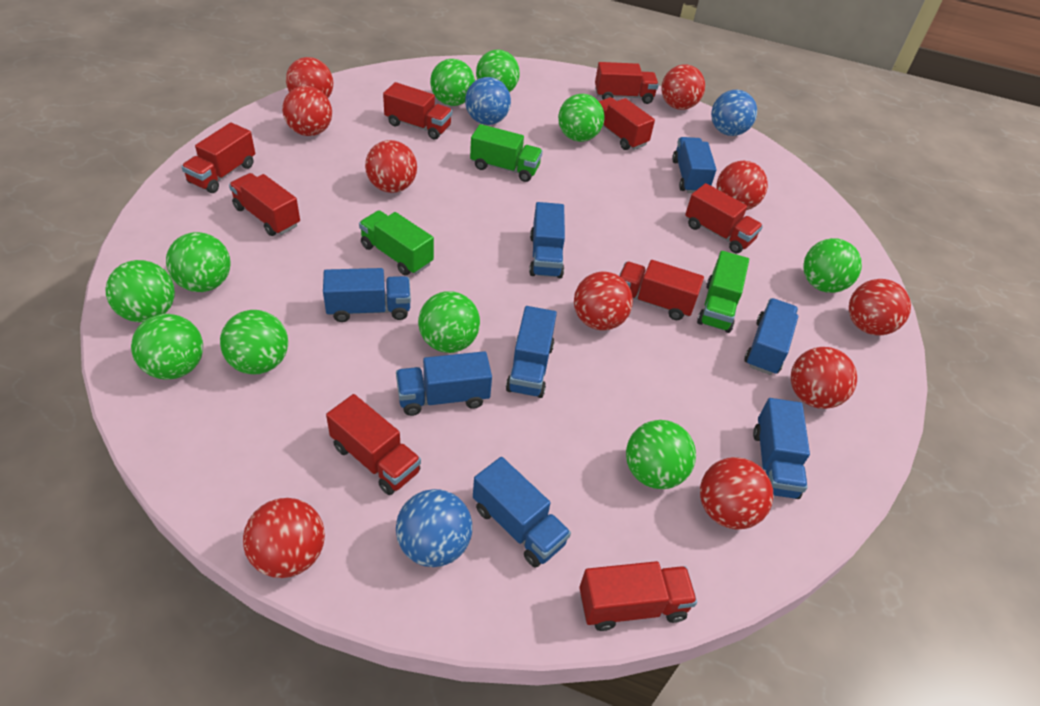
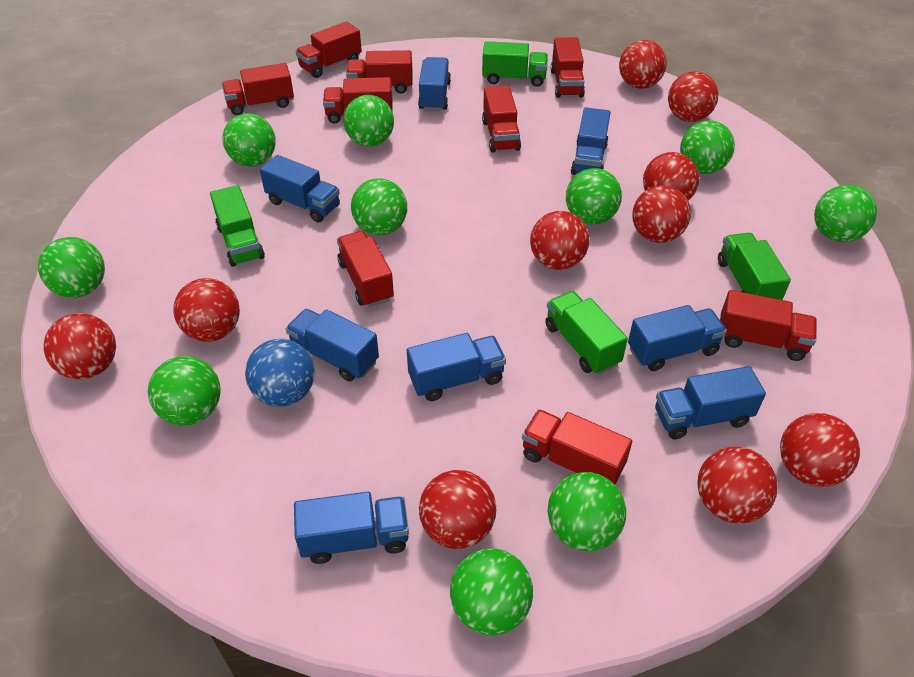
blue ball: [396,489,472,567] [465,77,511,125] [711,90,757,136] = 3 -> [245,339,315,407] = 1
green truck: [359,211,434,276] [470,124,543,182] [697,251,749,333] = 3 -> [210,185,265,267] [482,41,548,87] [545,291,628,375] [718,233,791,300] = 4

